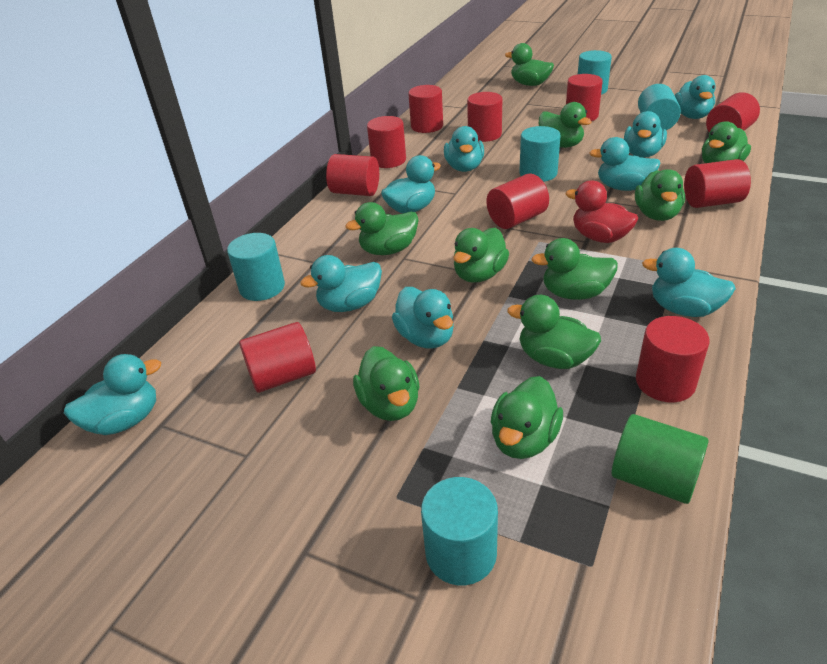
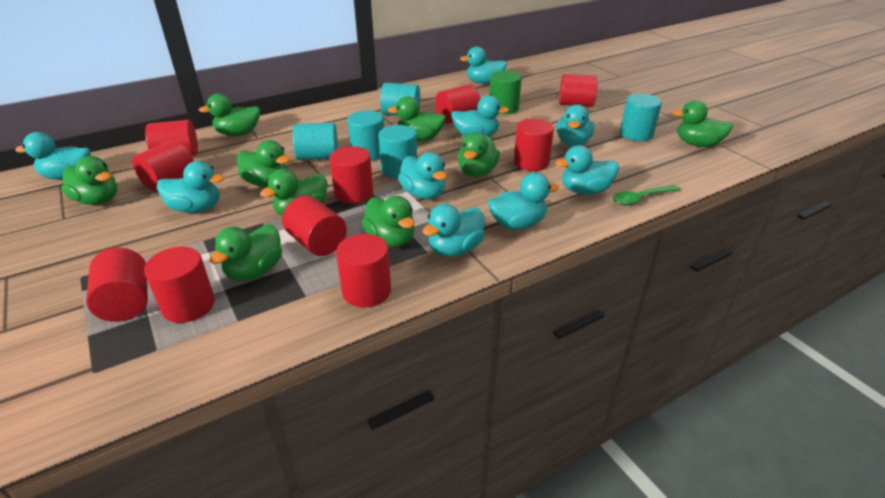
green duck: [345,202,419,255] [353,346,419,421] [453,228,509,283] [491,376,563,459] [505,43,554,86] [507,295,601,369] [531,238,618,300] [539,102,591,148] [635,169,685,221] [702,121,751,163] = 10 -> [61,156,117,205] [199,94,260,136] [209,224,282,281] [237,140,291,187] [260,169,327,216] [361,196,415,247] [388,96,446,141] [458,132,500,177] [672,100,733,147] = 9
green spoon: none = 0 -> [613,185,680,205] = 1
red duck: [566,181,638,243] = 1 -> none = 0

